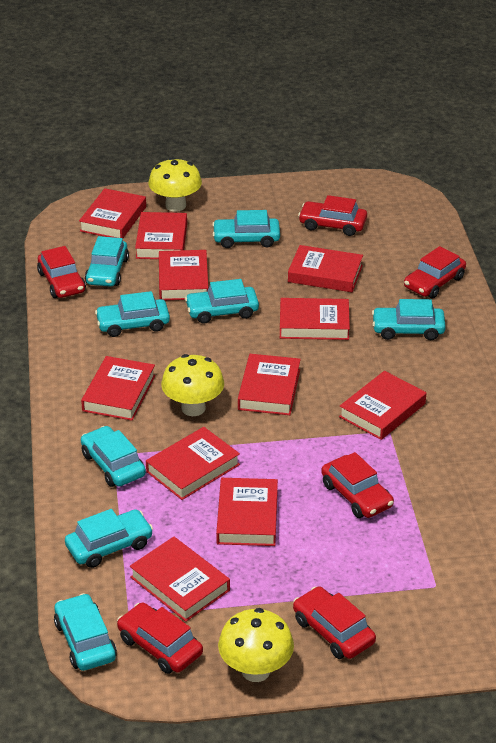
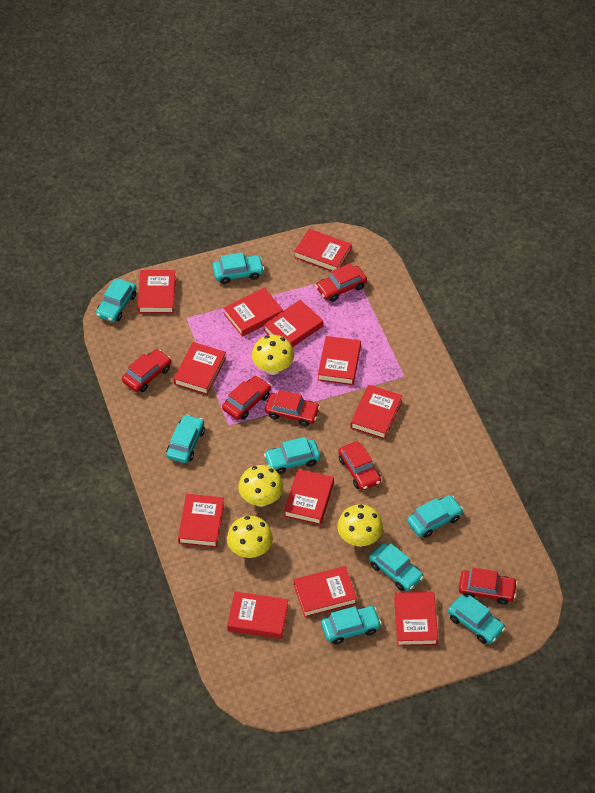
red book: [79,188,146,238] [81,356,155,421] [130,537,230,622] [135,212,187,259] [146,427,240,500] [159,250,208,300] [216,478,278,546] [238,354,301,415] [280,298,350,340] [288,245,363,292] [339,371,426,440] = 11 -> [138,270,176,313] [173,342,226,395] [178,494,224,548] [224,288,283,337] [227,592,288,639] [263,300,323,347] [284,469,334,525] [294,229,352,271] [294,566,357,617] [318,336,361,385] [350,385,403,439] [394,592,438,646] = 12
yellow mushroom: [148,158,202,212] [161,354,224,416] [218,608,294,682] = 3 -> [227,516,273,558] [238,465,283,507] [252,335,294,375] [337,504,383,547] = 4

